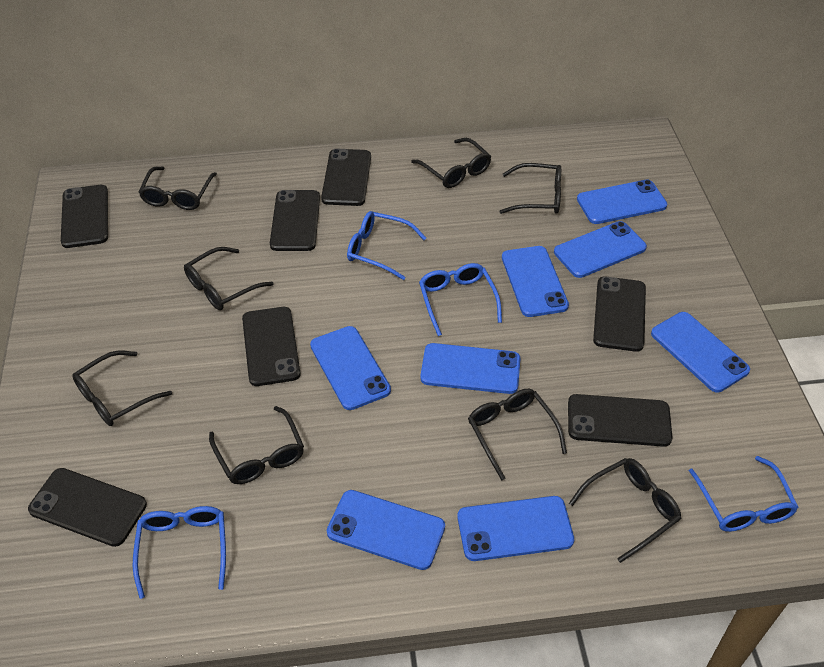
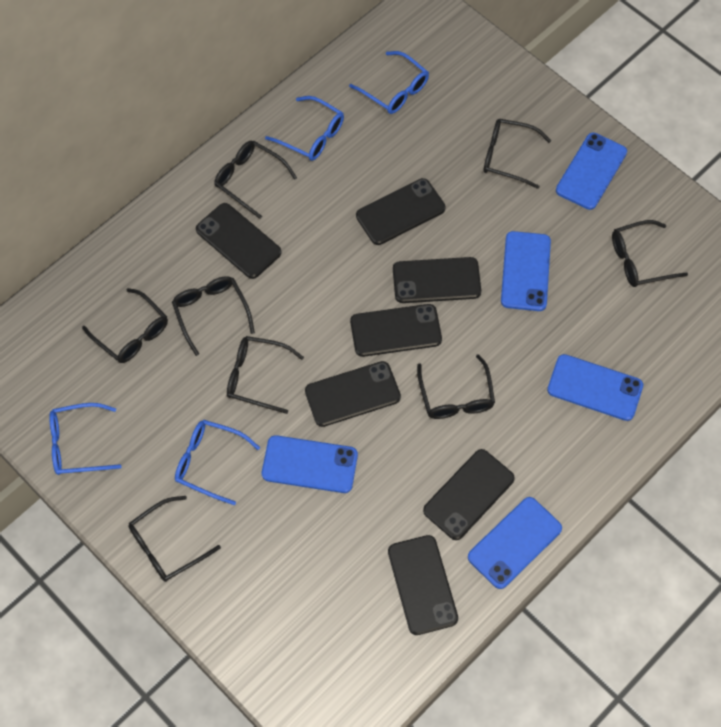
blue phone: [310,326,391,410] [327,490,445,570] [420,343,521,394] [457,496,574,561] [502,246,569,317] [554,221,647,278] [577,179,667,224] [651,312,750,393] = 8 -> [262,435,358,493] [468,497,562,589] [501,231,551,311] [547,354,643,421] [556,133,627,210] = 5

